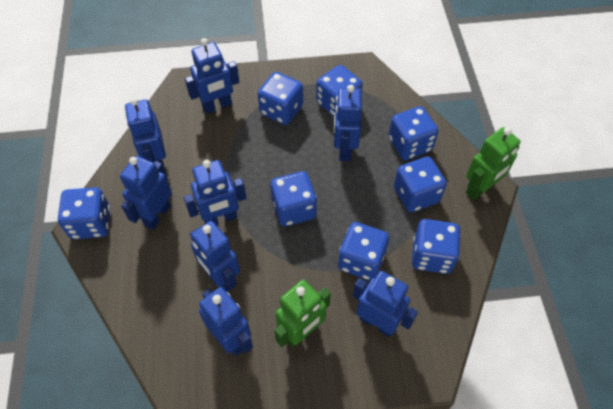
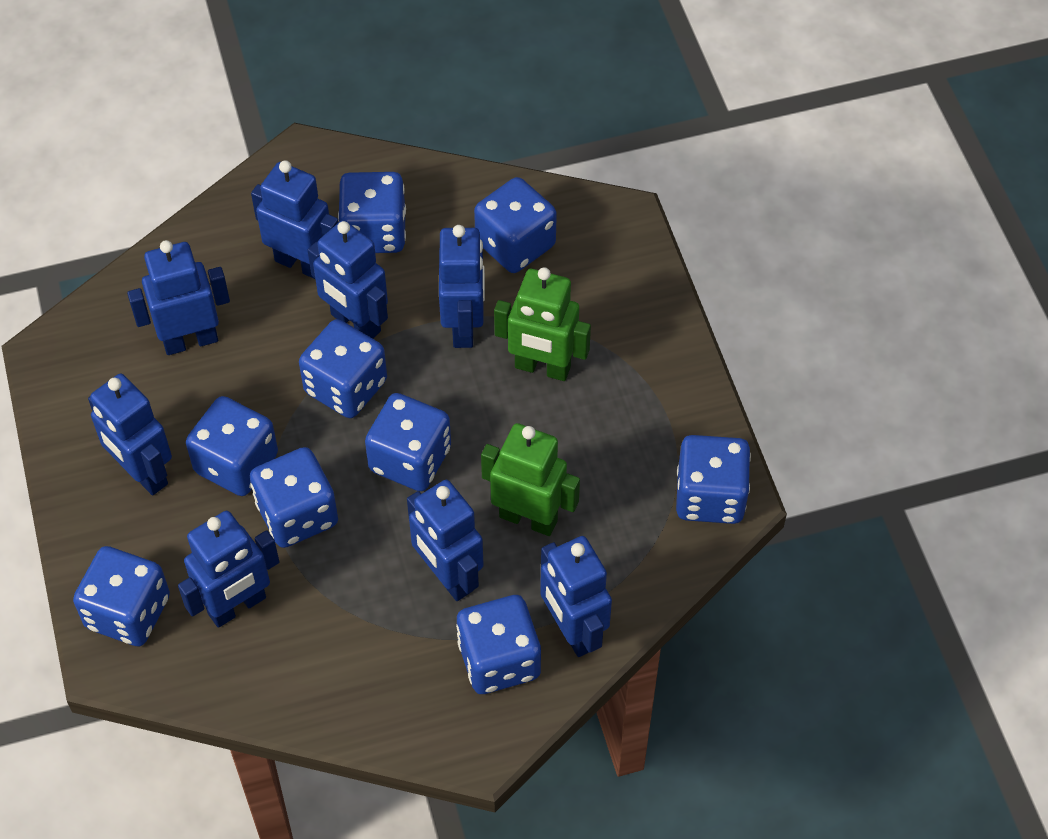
blue dice: [58,187,110,239] [258,72,303,125] [270,171,317,226] [316,65,363,117] [338,222,389,281] [388,106,439,160] [394,156,447,212] [412,219,461,274] = 8 -> [73,546,170,647] [186,396,278,496] [250,447,338,548] [299,319,387,418] [338,172,406,253] [365,393,451,491] [456,595,541,694] [474,177,557,273] [676,435,751,524] = 9

